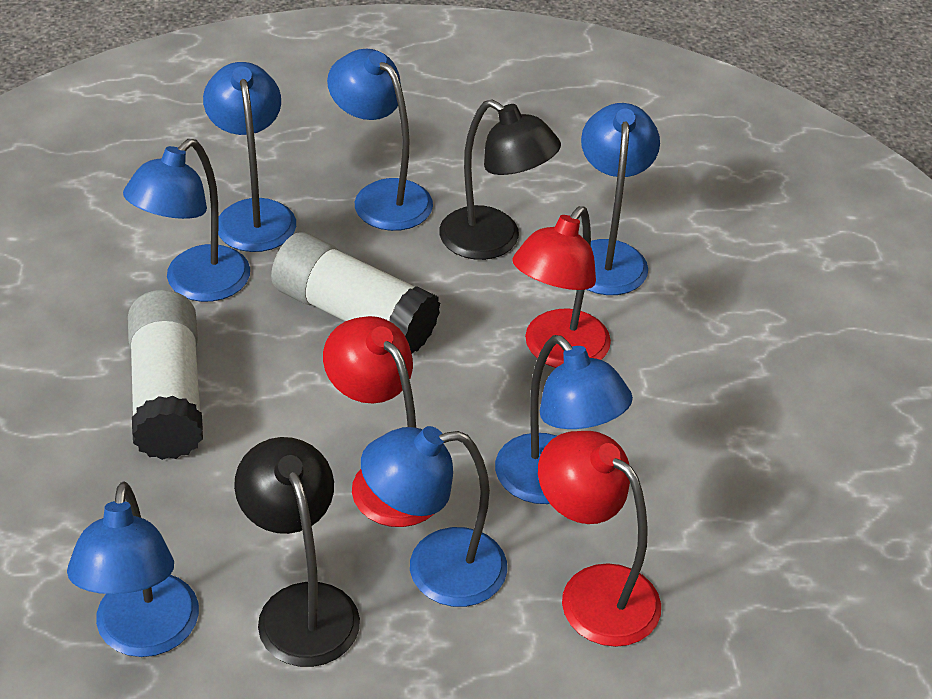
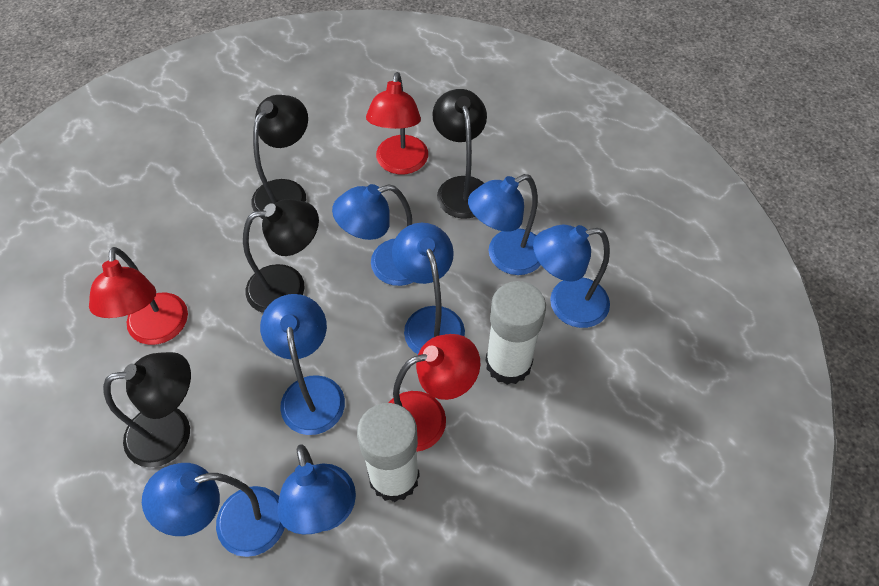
black lamp: [234,437,360,667] [439,99,561,260] = 2 -> [103,352,191,467] [243,199,319,313] [252,95,308,219] [433,89,487,219] = 4

